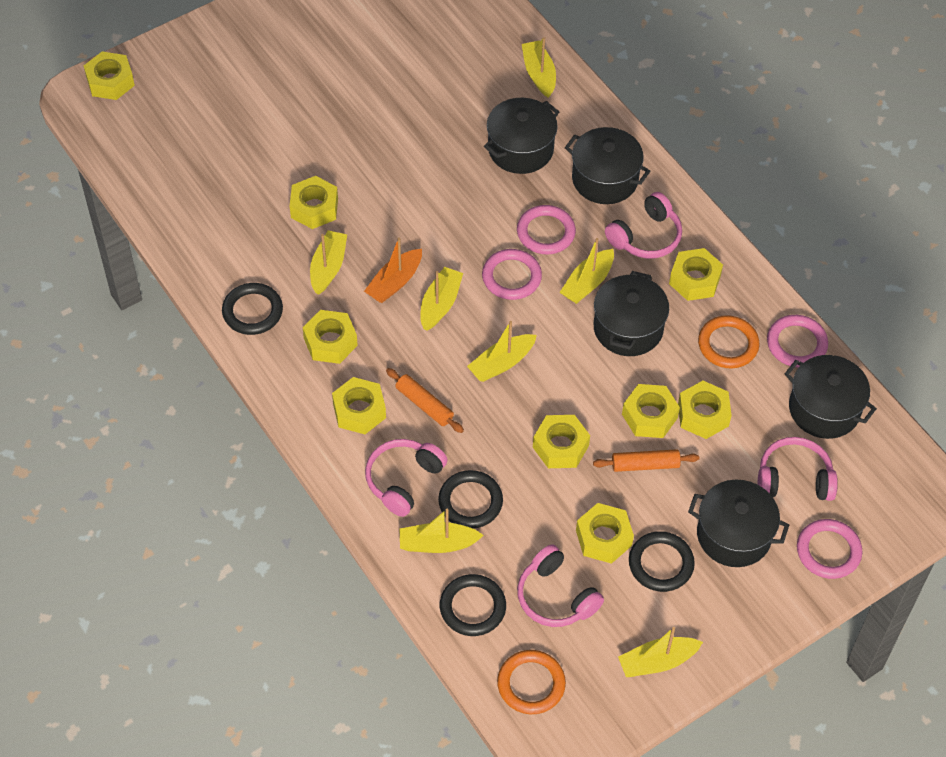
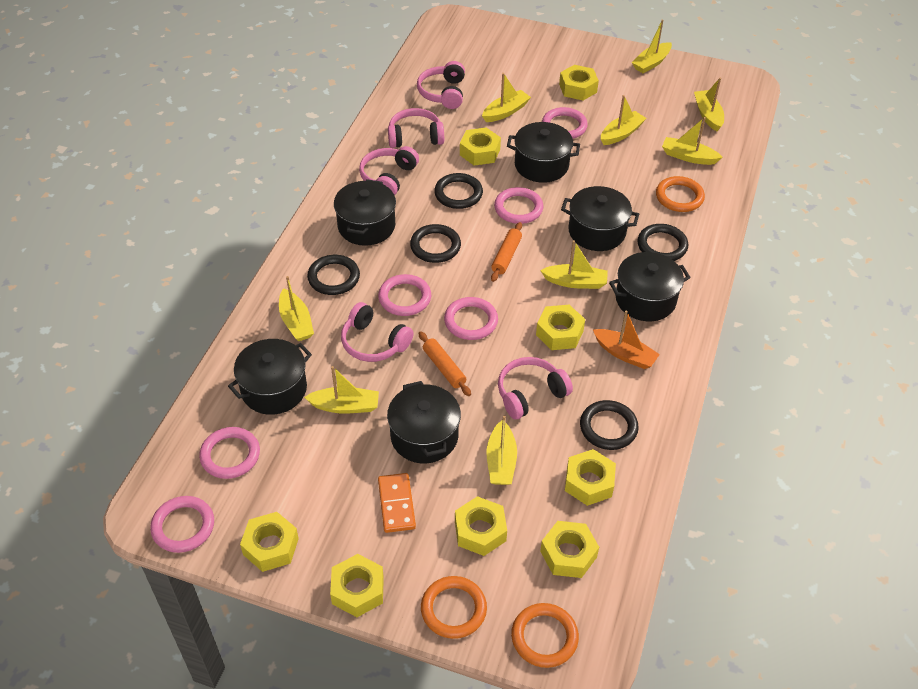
black pot: [484,98,559,174] [565,127,650,204] [593,271,669,356] [688,480,789,567] [785,355,877,439] = 5 -> [228,339,312,415] [334,179,396,246] [387,381,461,463] [507,122,580,183] [561,186,639,251] [609,252,691,321] = 6
black ring: [222,283,283,335] [438,470,503,528] [440,574,506,636] [629,531,695,592] = 4 -> [307,255,360,295] [410,224,461,263] [434,173,483,209] [580,400,639,450] [637,224,688,261] = 5
orange domino: none = 0 -> [378,473,416,533] = 1
orange ring: [497,650,566,714] [698,315,760,368] = 2 -> [421,576,487,639] [511,603,579,668] [656,176,705,212] = 3
pink headphones: [365,439,447,517] [517,544,604,627] [605,192,682,259] [757,437,838,501] = 4 -> [341,302,414,362] [359,146,419,196] [388,108,444,148] [417,61,465,109] [498,357,573,419] = 5
pink ring: [482,249,542,300] [517,205,576,254] [767,315,828,368] [797,519,863,579] = 4 -> [150,496,214,553] [199,427,260,479] [378,274,431,316] [444,297,498,340] [494,187,543,224] [542,107,588,139] = 6
yellow boat: [310,230,347,295] [399,509,484,553] [420,267,463,331] [467,321,537,382] [522,37,556,98] [559,238,614,304] [618,627,703,677] = 7 -> [279,276,314,341] [304,366,379,414] [482,73,531,122] [487,415,517,485] [540,240,608,289] [601,95,646,145] [632,20,672,73] [662,117,723,165] [694,78,724,131] = 9
yellow nut: [84,52,135,100] [290,176,338,229] [303,310,358,364] [332,377,386,434] [533,415,590,468] [576,503,634,564] [622,384,680,438] [669,248,723,301] [678,381,732,439] = 9 -> [240,512,299,572] [330,554,384,617] [455,496,507,556] [460,127,501,166] [536,305,585,350] [540,521,599,578] [559,65,599,100] [565,449,616,506] = 8

